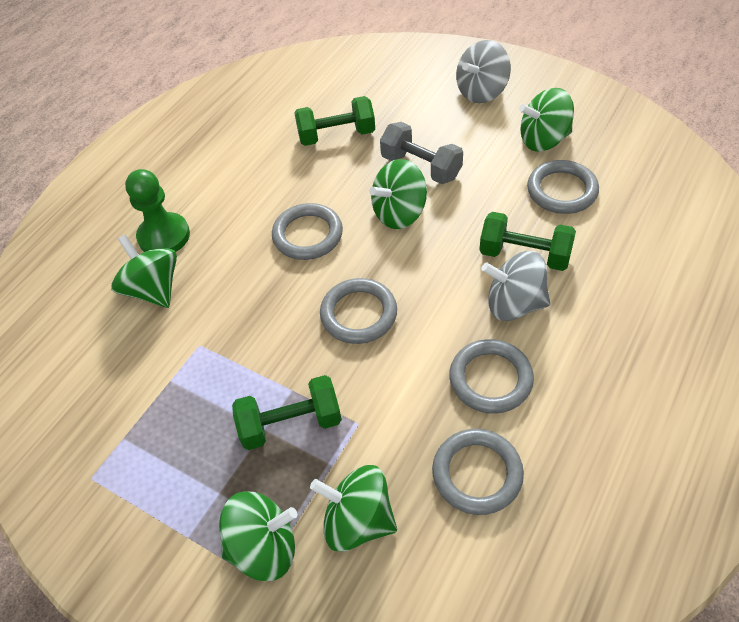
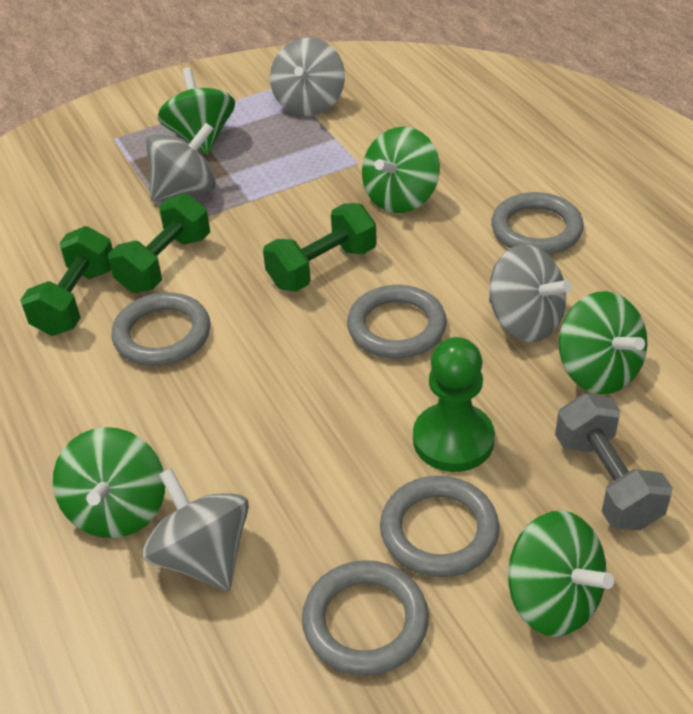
grey spinning top: [456,40,511,103] [481,251,550,321] = 2 -> [142,468,249,591] [146,123,216,202] [270,38,345,116] [489,245,572,342] = 4

